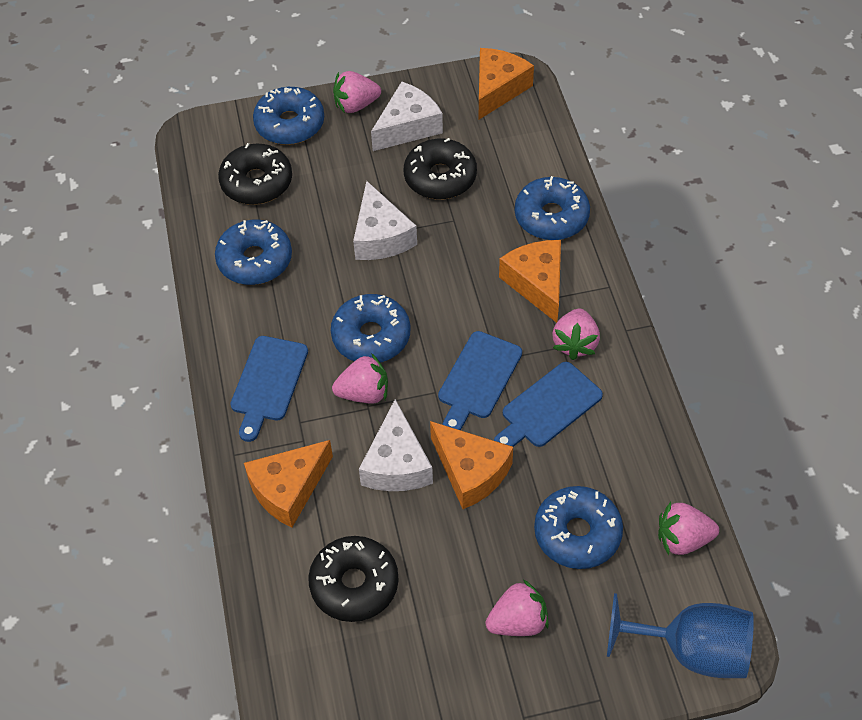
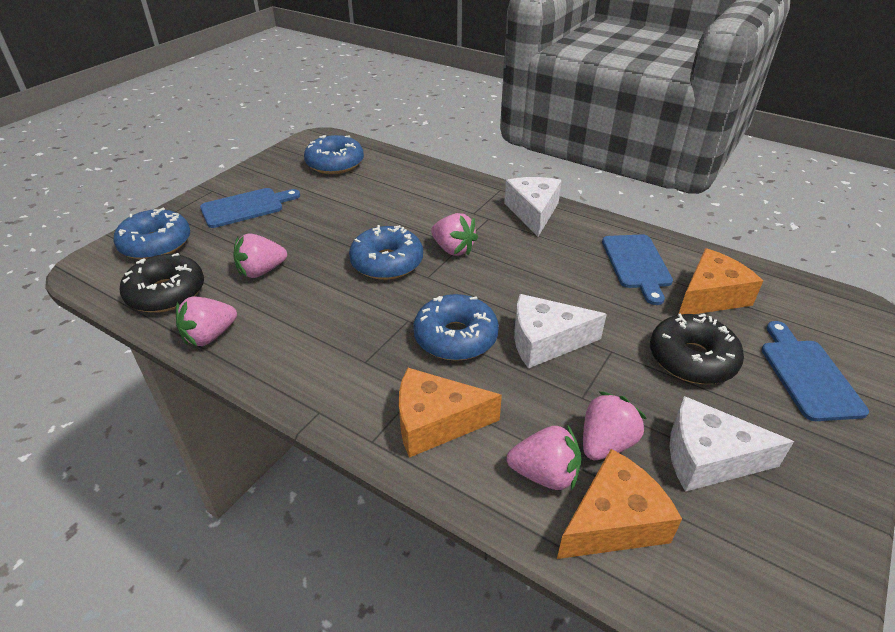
black donut: [218,143,292,205] [308,536,399,622] [404,138,477,200] = 3 -> [120,253,204,313] [650,314,744,384] = 2
blue donut: [215,220,292,285] [253,87,324,145] [331,294,410,363] [515,176,590,240] [534,486,623,569] = 5 -> [114,208,190,260] [304,135,364,174] [349,225,423,280] [413,294,499,361] = 4
blue goblet: [607,593,754,678] = 1 -> none = 0
orange cheese: [244,440,333,528] [430,421,513,509] [479,48,534,120] [499,240,561,323] = 4 -> [399,368,502,458] [557,449,682,559] [679,248,763,315] = 3

